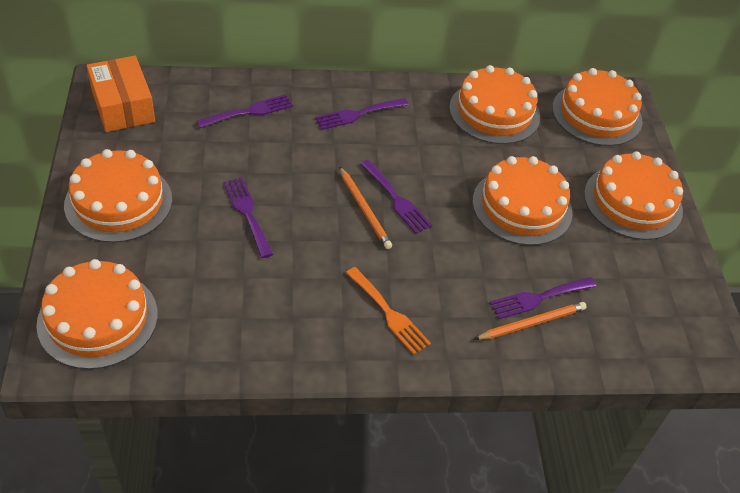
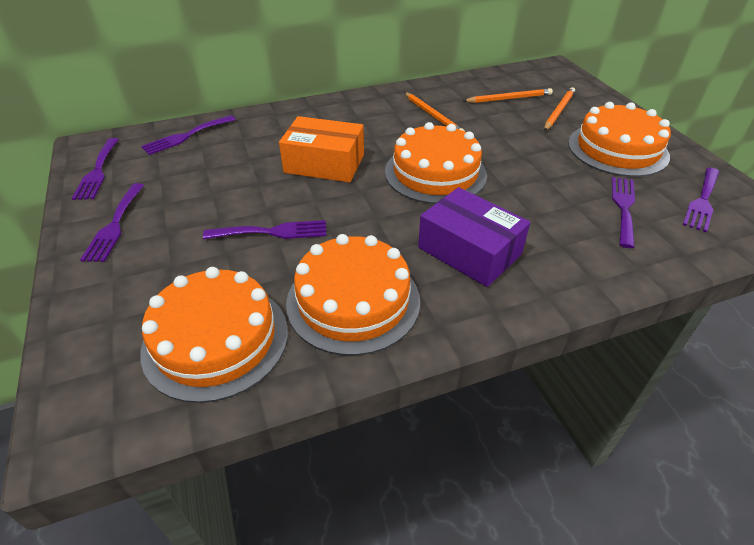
orange cake: [36,259,158,369] [64,149,172,243] [449,65,540,144] [472,156,573,245] [552,68,642,146] [584,152,683,240] = 6 -> [140,267,288,403] [286,234,420,356] [385,122,487,204] [568,102,671,177] = 4
orange fork: [346,267,431,355] = 1 -> none = 0
orange pencil: [340,167,392,249] [474,302,587,340] = 2 -> [404,92,465,131] [463,88,553,103] [544,87,575,131] = 3
purple box: none = 0 -> [418,187,530,287] = 1
purple fork: [196,94,293,128] [223,177,273,258] [315,98,409,130] [360,160,432,234] [490,277,596,319] = 5 -> [72,138,119,200] [80,183,144,262] [141,115,236,155] [203,220,326,239] [612,177,635,248] [683,167,719,232] = 6

